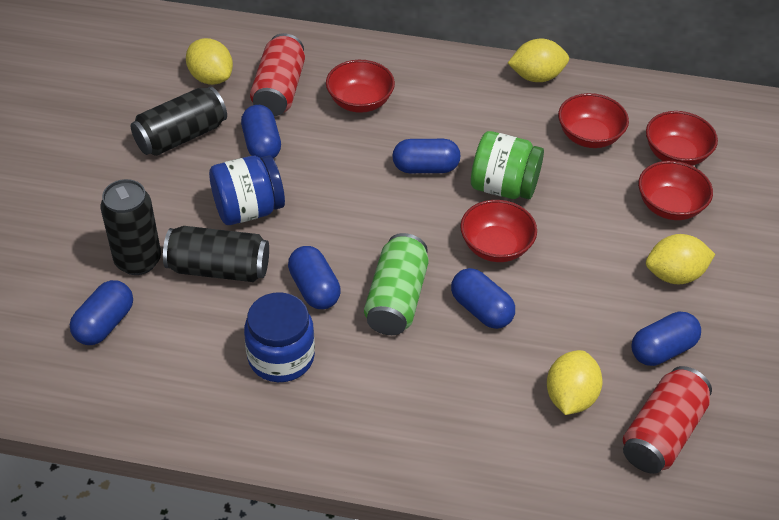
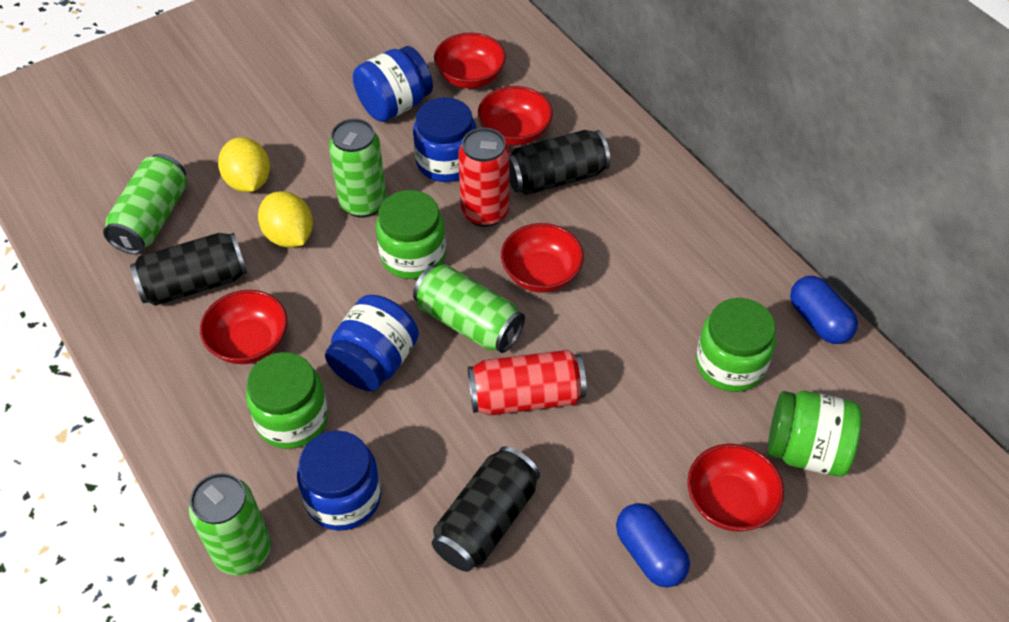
blue capsule: [70,280,133,345] [241,105,281,158] [288,246,341,309] [392,139,460,173] [451,268,515,329] [631,312,701,366] = 6 -> [616,503,690,588] [790,276,858,344] = 2
blue jar: [209,155,285,225] [244,292,315,382] = 2 -> [297,431,381,531] [325,295,419,391] [353,46,433,122] [413,97,477,182] = 4
green can: [364,233,429,335] = 1 -> [103,154,187,254] [189,473,271,575] [329,118,387,218] [413,264,525,353] = 4
green jar: [471,131,544,199] = 1 -> [246,352,328,449] [376,190,446,279] [696,298,776,392] [768,391,862,477] = 4
yellow lemon: [186,38,233,85] [508,39,569,82] [547,350,603,415] [646,234,715,284] = 4 -> [218,137,270,192] [258,191,313,248] = 2

